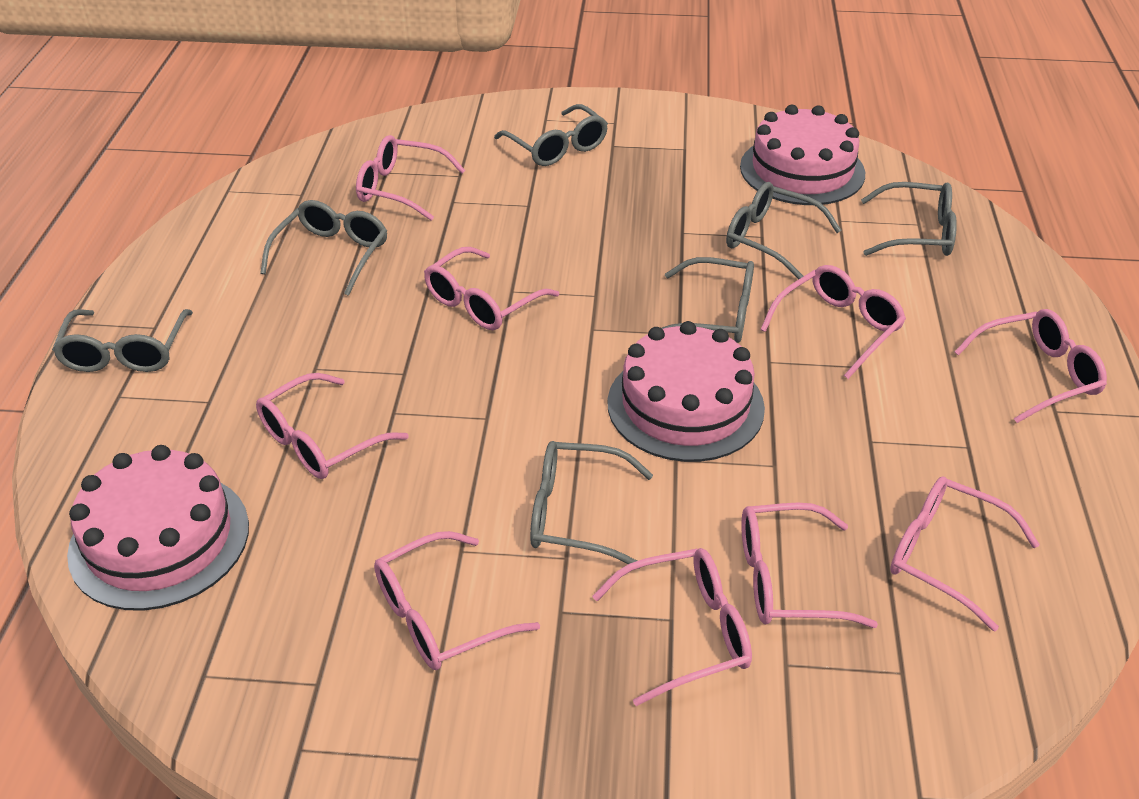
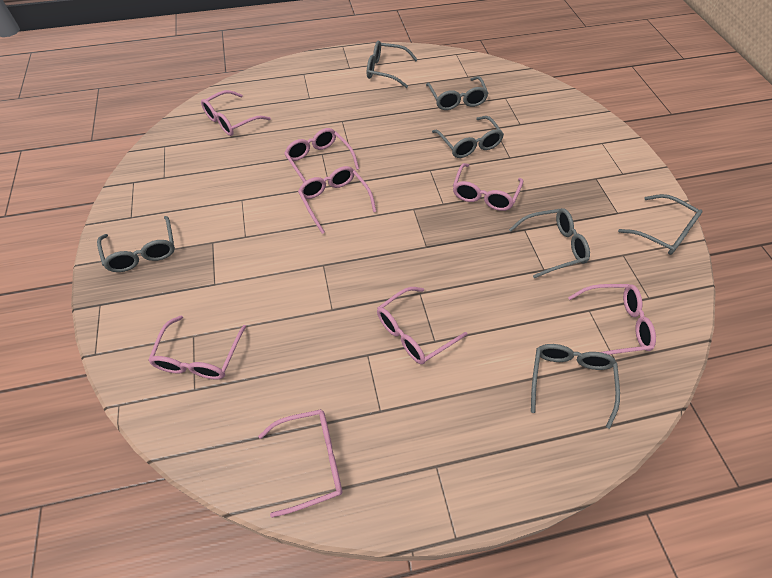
pink cake: [67,445,249,611] [607,321,765,462] [740,105,865,205] = 3 -> none = 0
pink glasses: [256,373,409,479] [356,135,466,221] [374,531,540,670] [424,247,559,330] [592,548,752,706] [741,502,878,628] [760,265,906,379] [890,477,1040,632] [954,309,1107,423] = 9 -> [148,315,246,380] [201,90,271,136] [258,409,342,518] [284,128,359,182] [298,166,377,234] [377,287,468,364] [453,163,523,211] [568,284,656,355] = 8

